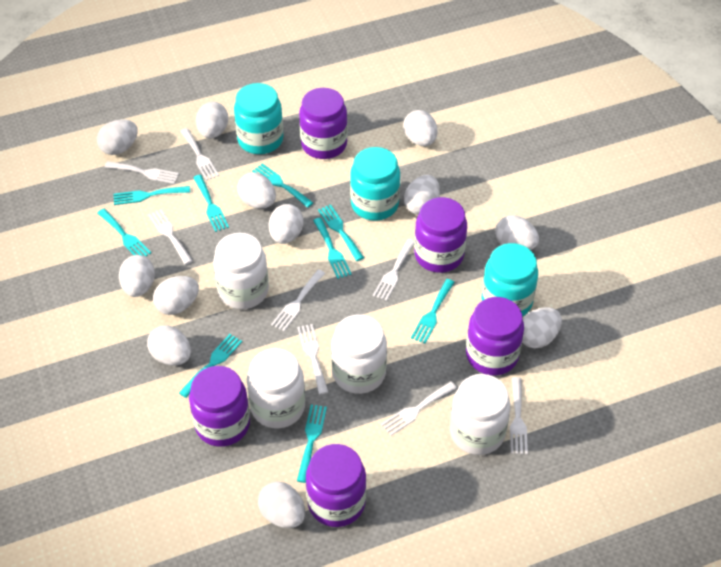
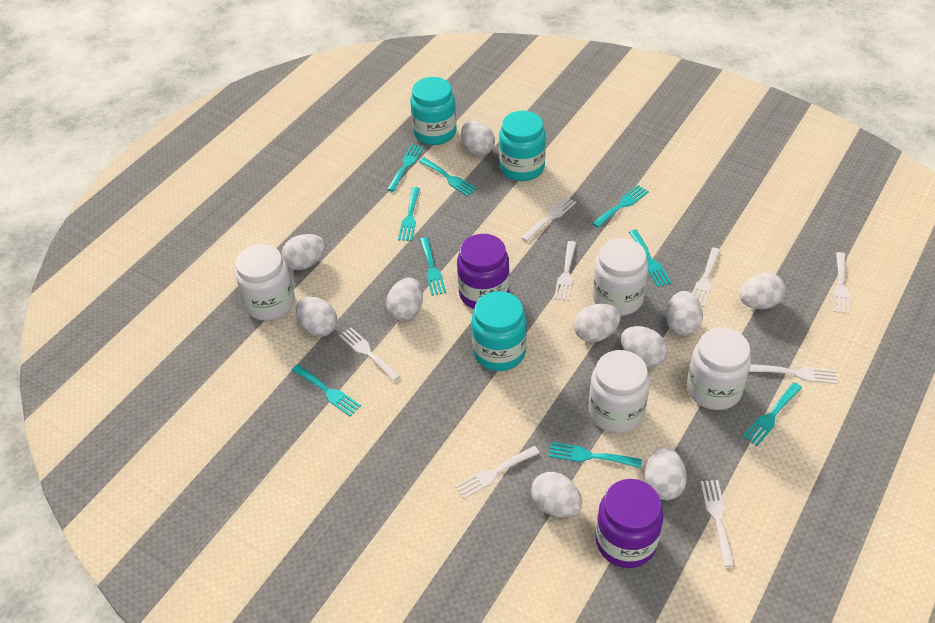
purple jar: [189,366,250,447] [299,88,348,159] [306,444,366,527] [414,197,467,273] [466,297,524,375] = 5 -> [457,234,510,309] [596,479,663,568] = 2
white egg: [97,120,138,155] [119,255,155,297] [147,326,191,365] [153,276,199,315] [196,102,228,138] [237,172,276,209] [258,482,305,528] [269,204,304,244] [403,110,437,146] [404,175,440,215] [495,215,539,250] [522,307,562,349] = 12 -> [282,234,325,270] [296,296,337,337] [386,278,423,321] [461,121,495,156] [531,472,582,517] [574,304,621,342] [621,326,668,368] [645,447,687,500] [666,291,703,336] [740,273,786,309] = 10

